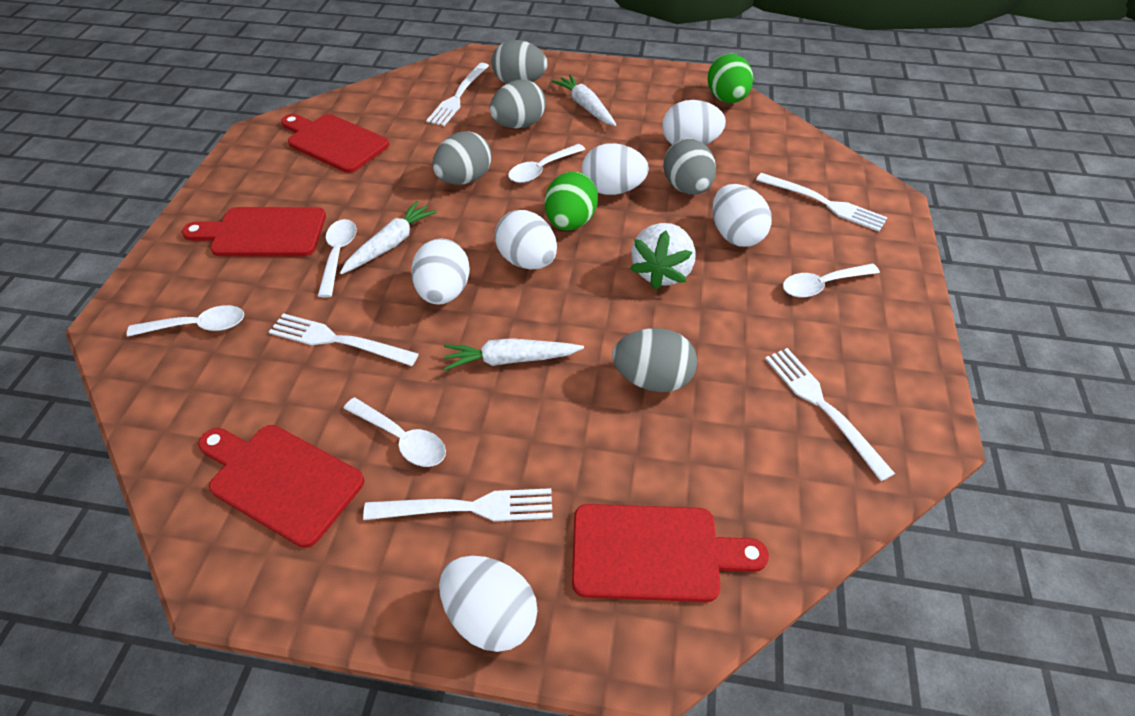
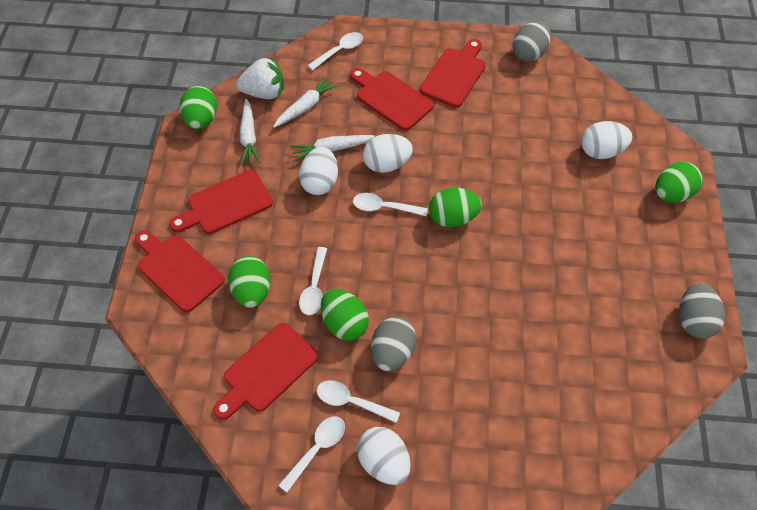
green egg: [545,172,598,230] [707,54,753,103] = 2 -> [179,86,217,129] [228,256,271,308] [321,289,369,341] [429,188,482,227] [655,162,703,203] = 5
grey egg: [432,131,491,184] [490,80,546,128] [491,40,547,84] [612,328,697,392] [663,139,716,194] = 5 -> [371,317,416,371] [512,21,551,62] [679,283,725,339] = 3
red cutting board: [182,207,326,256] [198,425,364,548] [281,114,389,173] [572,504,769,602] = 4 -> [135,230,225,312] [169,170,273,234] [213,323,318,420] [350,68,434,131] [420,39,486,108] = 5
white egg: [411,238,470,305] [439,556,537,652] [495,210,557,270] [582,143,649,195] [662,100,726,145] [712,184,772,247] = 6 -> [299,147,338,195] [357,427,411,485] [363,134,413,173] [581,121,632,159] = 4
white fork: [269,313,419,366] [363,488,553,521] [426,63,489,126] [756,173,888,232] [765,348,895,481] = 5 -> none = 0

